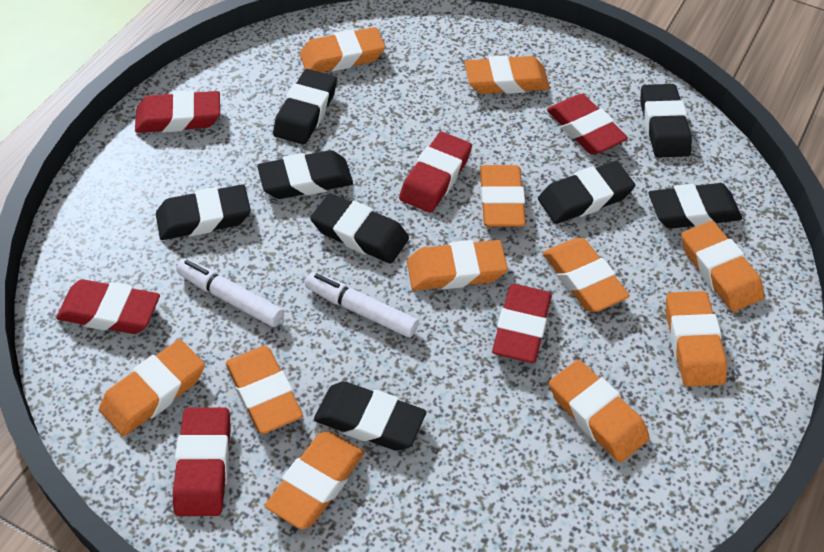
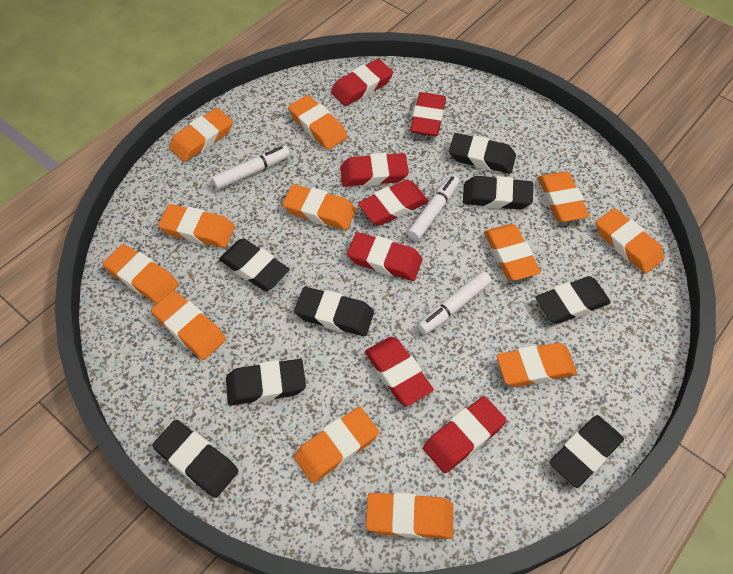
orange eraser: [99,340,205,436] [226,346,303,434] [265,431,364,529] [300,27,385,72] [407,240,508,291] [465,55,550,94] [480,165,526,227] [543,238,630,312] [549,360,650,463] [666,291,727,387] [681,221,764,312] = 11 -> [103,244,179,304] [151,291,226,360] [158,204,235,248] [169,108,233,162] [283,184,356,230] [288,95,347,150] [294,407,379,483] [366,492,453,539] [484,224,541,281] [496,343,577,387] [538,172,590,222] [596,208,664,274] = 12
red eraser: [56,279,160,334] [135,90,220,133] [172,407,231,516] [399,132,472,213] [492,284,552,363] [547,94,628,155] = 6 -> [331,59,393,106] [340,153,409,187] [347,232,423,281] [358,180,429,225] [365,337,434,406] [410,92,446,136] [423,396,507,473] = 7
white marker: [176,259,284,327] [305,272,419,338] = 2 -> [212,146,290,190] [407,175,460,241] [417,271,491,335] = 3

